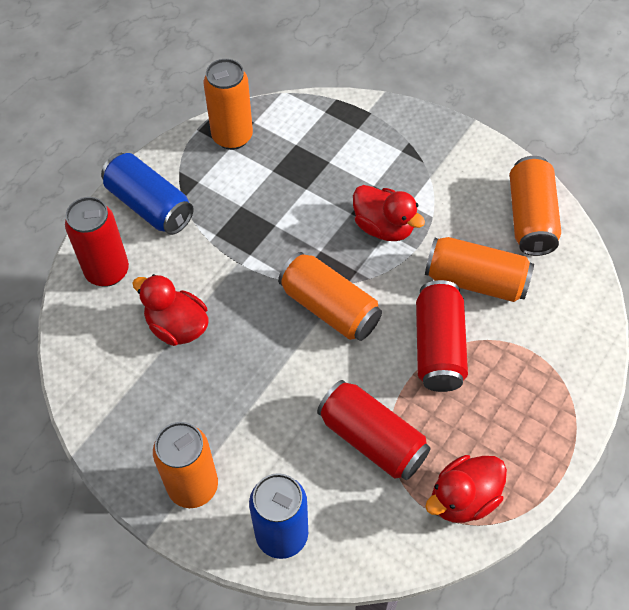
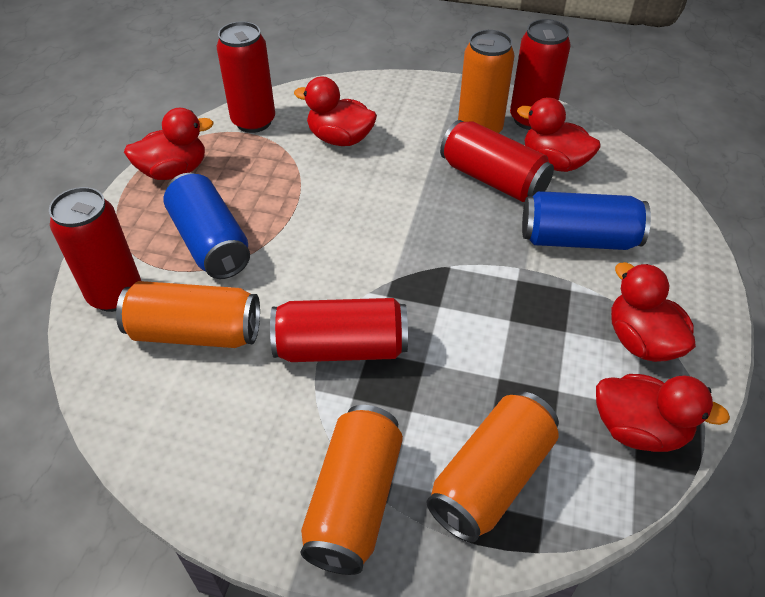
orange can: [153,422,218,508] [204,59,253,150] [278,252,382,341] [425,237,534,302] [509,156,561,256] = 5 -> [116,281,260,348] [301,405,403,575] [427,392,559,543] [458,30,514,133] = 4
red can: [65,197,129,287] [317,380,431,480] [416,280,468,392] = 3 -> [49,187,141,312] [217,21,275,133] [270,298,408,362] [440,120,554,202] [510,19,571,130] = 5
red duck: [132,274,209,346] [353,185,425,241] [425,455,507,523] = 3 -> [124,108,214,180] [294,76,377,146] [517,97,601,172] [596,374,730,452] [611,262,696,362] = 5

